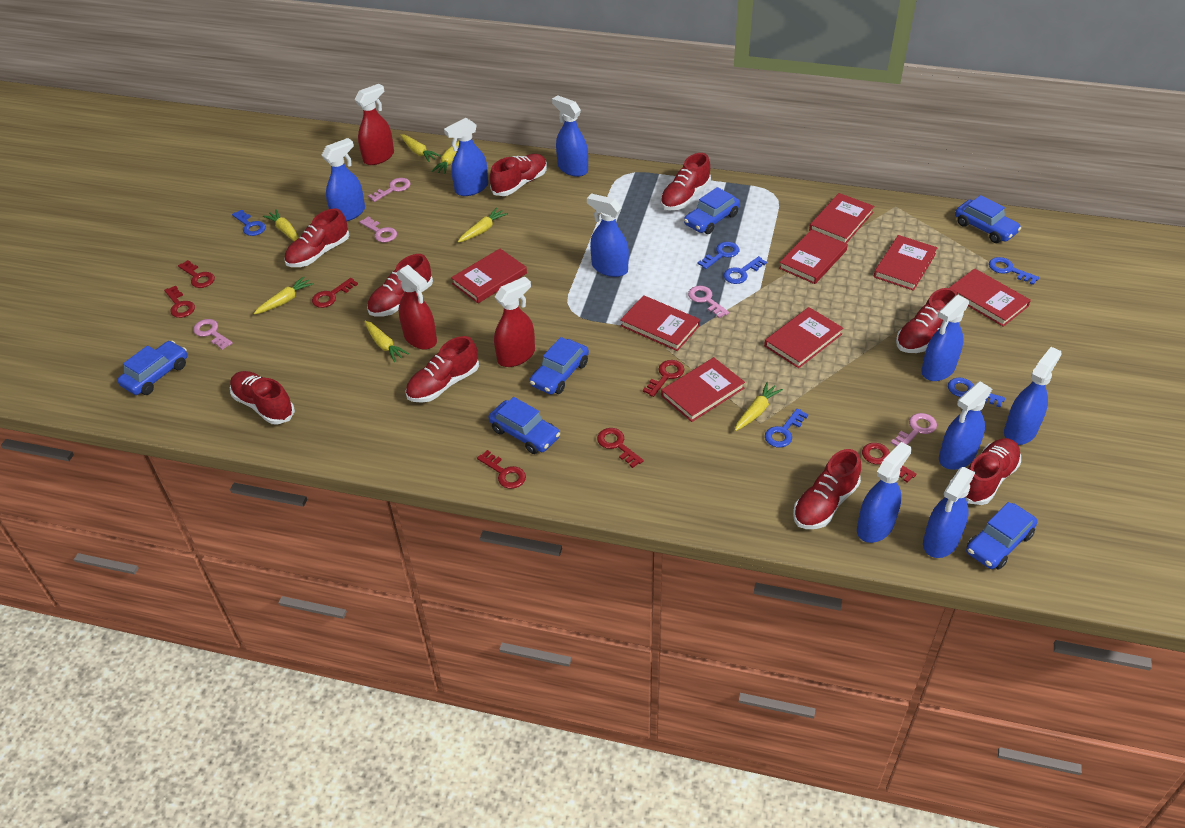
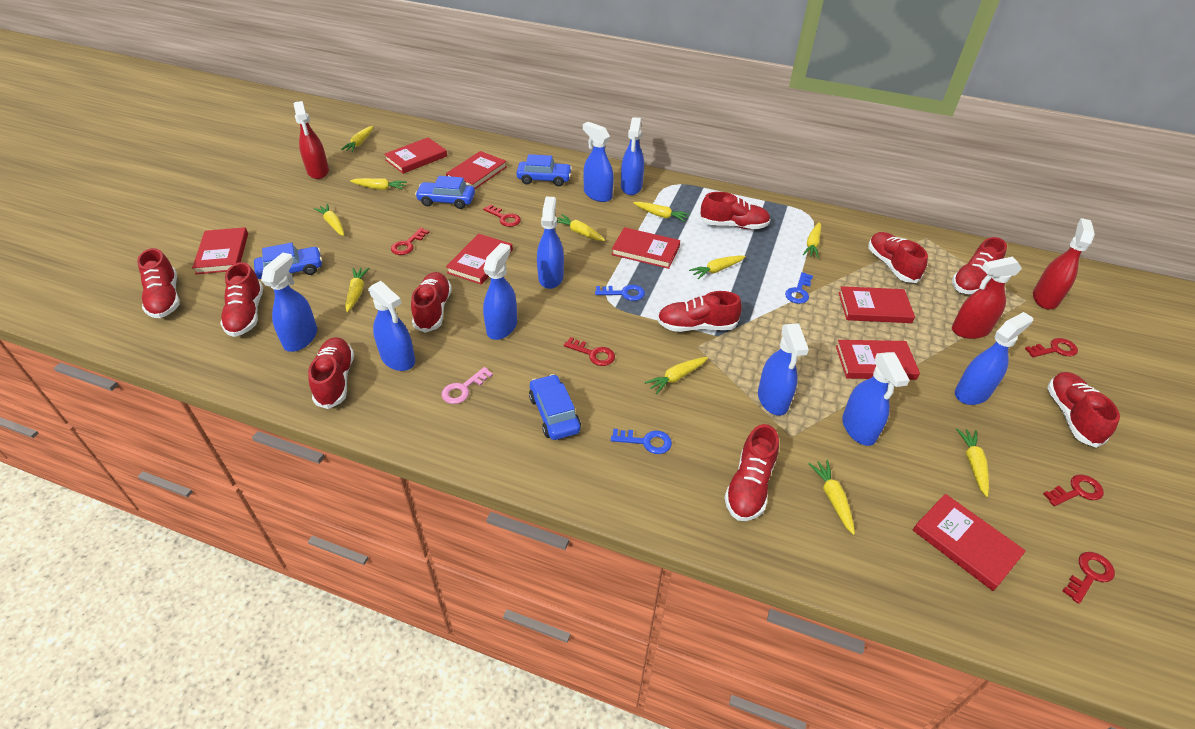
blue car: [117,341,188,395] [488,397,560,454] [530,337,589,394] [684,187,740,234] [955,195,1021,243] [966,502,1038,570] = 6 -> [254,242,322,279] [415,176,475,209] [516,154,572,186] [529,374,581,440] = 4
blue key: [232,209,266,236] [697,242,739,269] [724,256,767,284] [765,408,808,448] [948,378,1005,407] [989,257,1039,285] = 6 -> [595,285,645,301] [611,429,672,454] [785,272,813,304] = 3
pink key: [193,319,233,350] [359,217,397,242] [368,178,411,202] [688,286,729,318] [891,413,937,446] = 5 -> [441,367,493,404] = 1
red key: [164,286,195,318] [178,260,215,288] [312,278,358,308] [477,450,526,489] [597,428,644,468] [643,360,684,397] [862,443,916,483] = 7 -> [391,228,429,255] [483,204,521,227] [564,337,615,366] [1025,338,1078,357] [1043,475,1104,506] [1062,552,1115,604] = 6
red shoe: [230,371,295,425] [284,209,350,267] [367,254,433,316] [405,336,479,403] [490,154,547,196] [660,153,711,210] [793,449,861,529] [896,288,958,353] [965,438,1021,505] = 9 -> [137,248,180,318] [220,262,263,337] [308,337,354,409] [411,272,452,333] [657,291,742,332] [699,192,771,229] [725,424,779,521] [868,232,928,283] [952,237,1007,294] [1047,372,1120,448] = 10
yellow carrot: [254,276,314,314] [263,210,299,241] [364,321,409,362] [400,134,440,162] [432,141,459,174] [458,208,508,243] [735,382,783,431] = 7 -> [313,204,344,236] [341,126,373,152] [345,268,369,312] [350,178,407,190] [557,214,605,241] [633,202,690,222] [645,357,708,394] [689,256,746,279] [803,222,821,258] [808,460,855,535] [956,428,989,497] = 11

